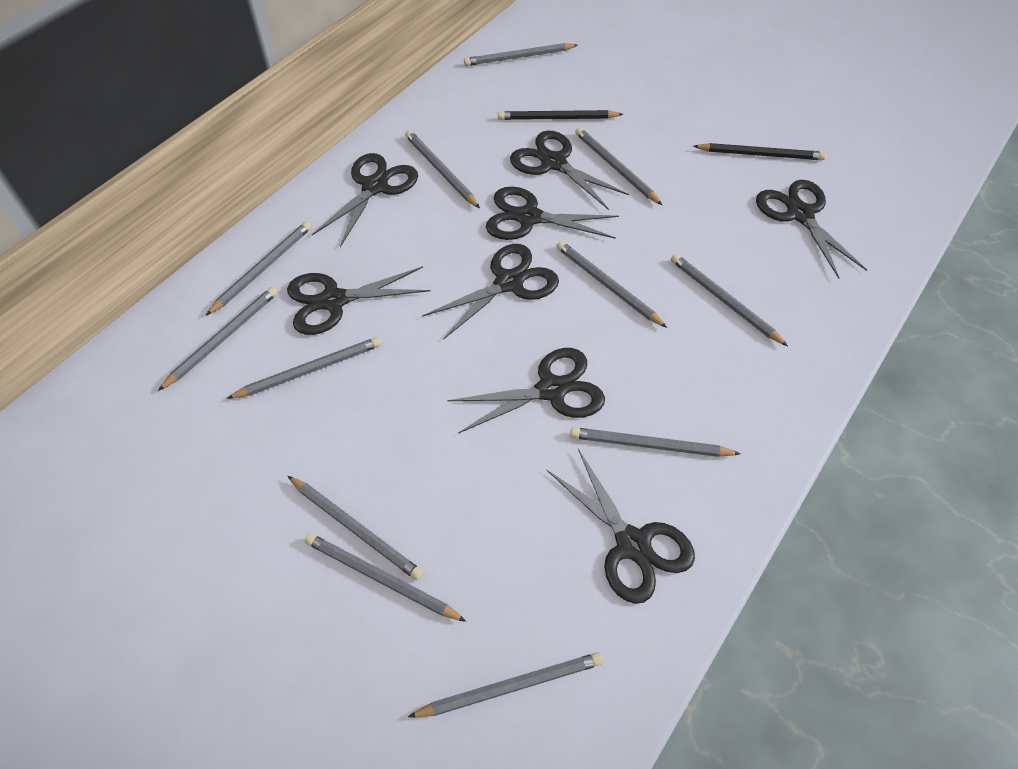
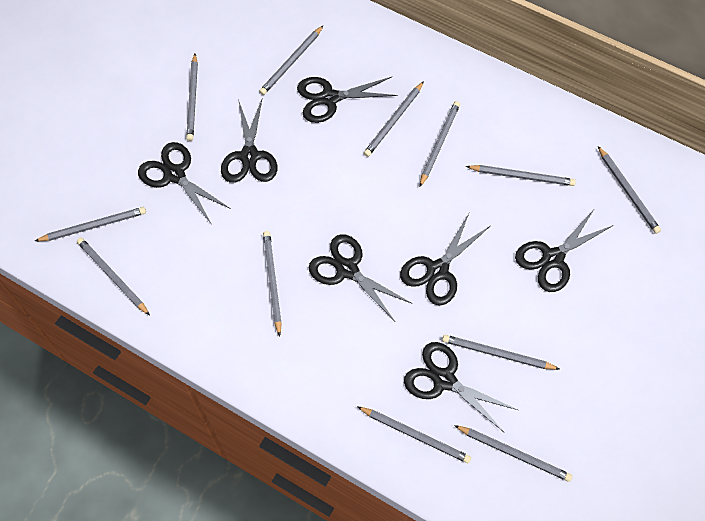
black pencil: [498,110,623,120] [693,143,826,160] = 2 -> none = 0
black scissors: [287,266,430,335] [312,153,418,247] [422,244,559,340] [447,348,605,433] [486,187,619,240] [510,131,629,210] [547,449,695,604] [756,180,867,279] = 8 -> [138,142,231,223] [221,99,277,183] [297,77,398,123] [308,234,412,322] [400,214,490,305] [404,342,518,433] [515,210,614,292] = 7

